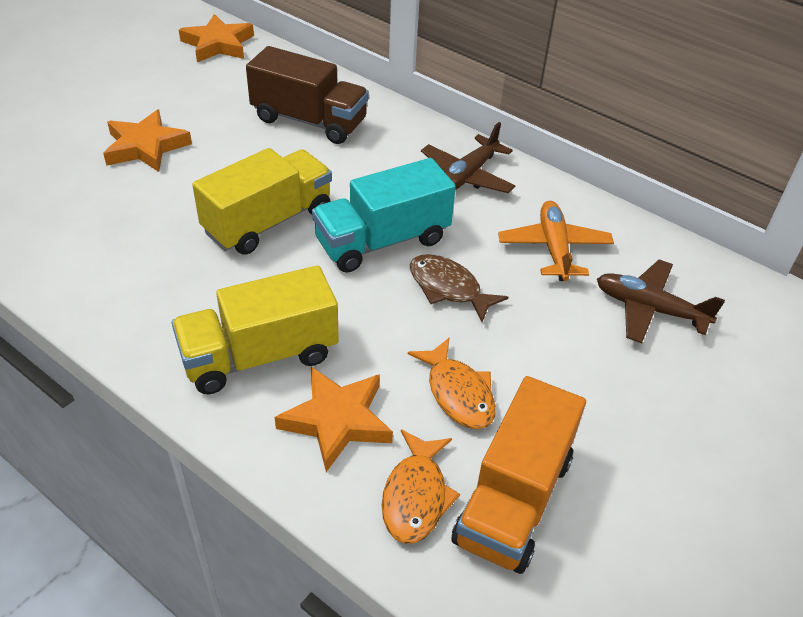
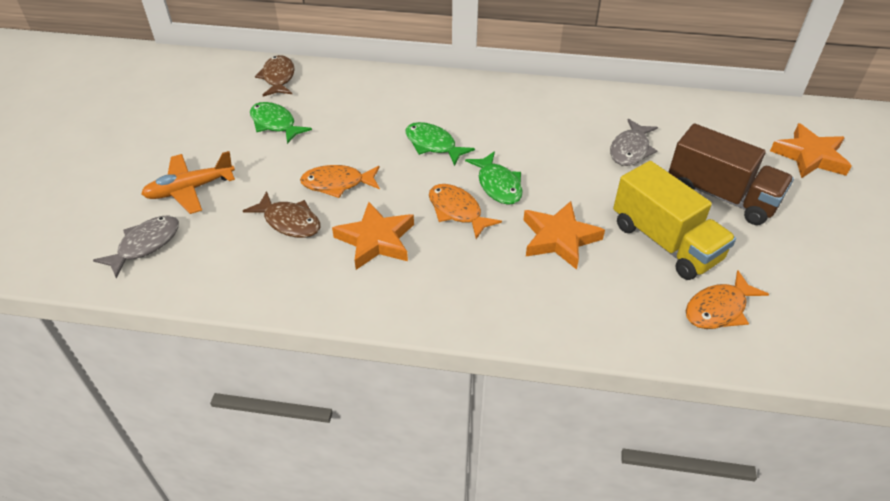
brown fish: [410,254,508,322] = 1 -> [243,191,320,238] [255,55,295,96] = 2
brown plane: [421,122,515,193] [597,260,725,343] = 2 -> none = 0
green fish: none = 0 -> [250,102,312,144] [405,122,475,166] [465,152,523,205] = 3
grey fish: none = 0 -> [93,216,179,279] [610,119,658,166] = 2
orange fish: [382,429,460,544] [408,337,496,429] = 2 -> [300,165,380,198] [429,184,502,239] [686,270,769,329] = 3
orange truck: [452,376,586,574] = 1 -> none = 0
turquoise truck: [312,158,456,273] = 1 -> none = 0
yellow truck: [172,265,339,394] [192,148,332,255] = 2 -> [613,161,736,280] = 1

